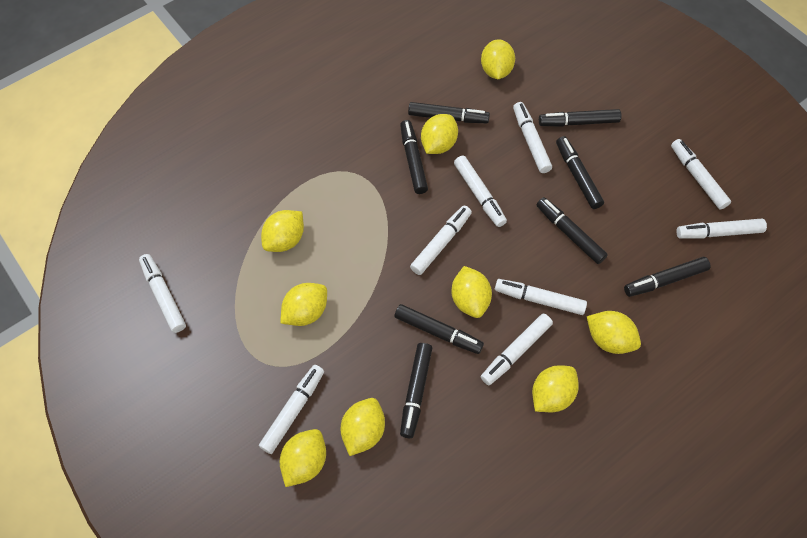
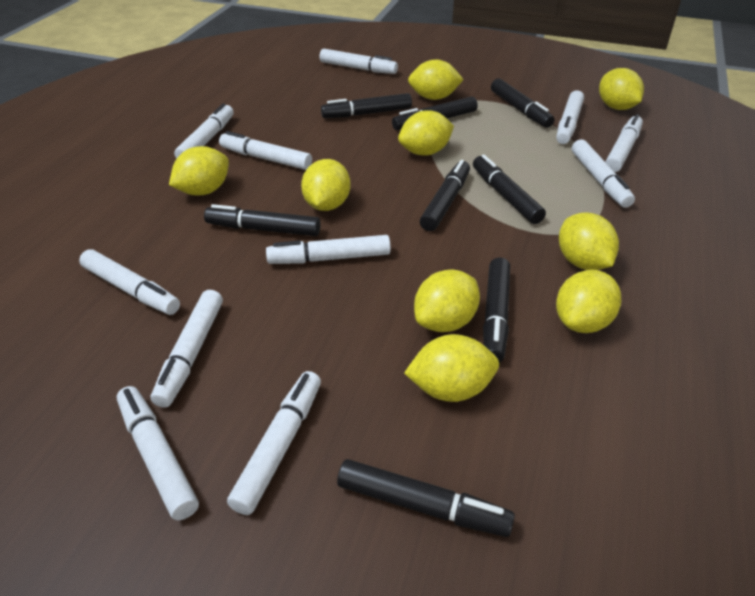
white marker: [139,254,186,333] [259,365,324,454] [410,205,472,275] [454,156,507,227] [481,314,553,385] [495,279,587,315] [513,102,552,173] [671,139,731,210] [676,219,767,239] = 9 -> [79,249,180,315] [117,386,199,521] [151,290,223,408] [174,103,234,158] [219,131,312,170] [227,371,321,515] [266,235,391,264] [319,49,398,74] [556,90,584,144] [572,139,635,208] [605,114,643,172] = 11

